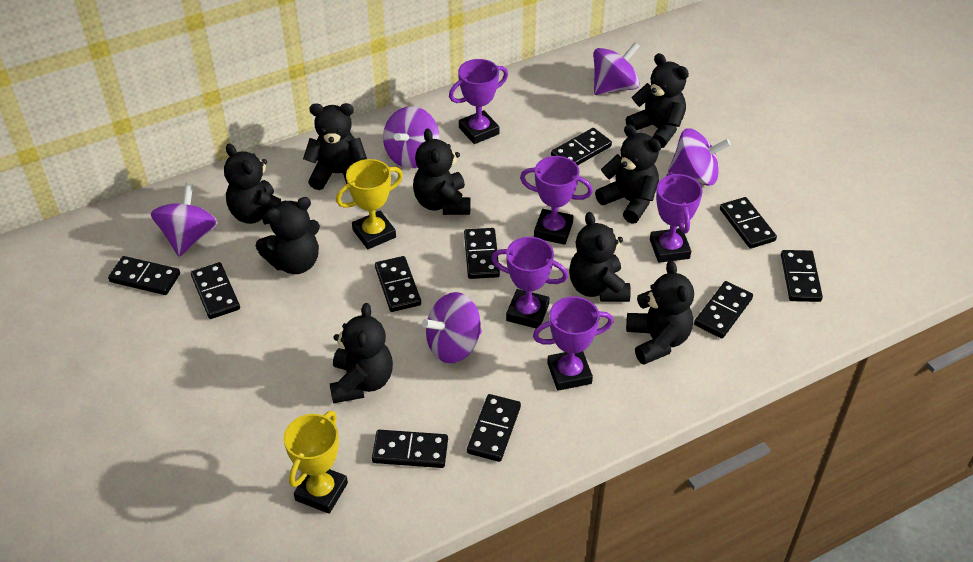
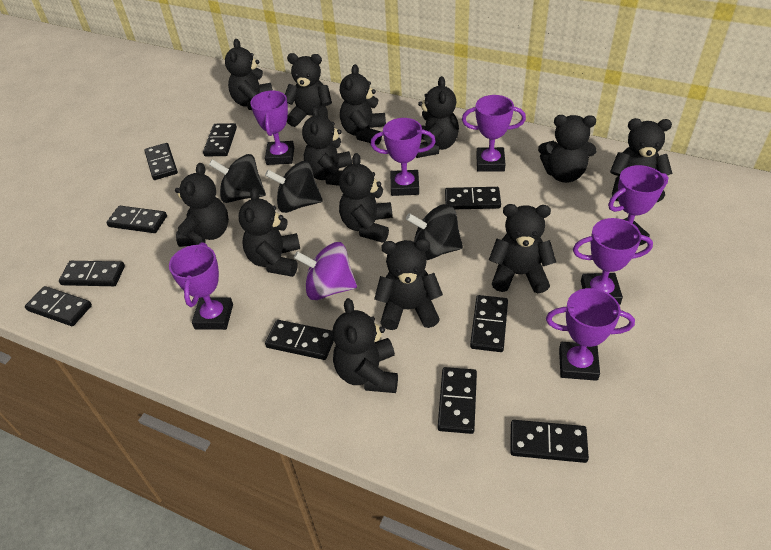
black spinning top: none = 0 -> [209,154,266,203] [265,161,323,213] [406,204,463,260] = 3
black teddy bear: [224,144,284,225] [256,197,320,274] [303,103,367,190] [330,303,393,403] [413,128,470,215] [569,212,631,302] [595,124,661,224] [626,53,689,148] [626,260,694,365] = 9 -> [175,163,229,247] [225,39,273,110] [239,187,300,277] [285,53,332,127] [302,106,352,186] [332,298,398,393] [339,153,393,243] [340,64,386,145] [374,239,443,330] [416,76,459,158] [489,204,556,293] [538,115,597,183] [610,118,673,202] = 13
purple spinning top: [151,183,218,257] [383,106,440,168] [422,292,482,363] [594,42,640,95] [668,128,731,186] = 5 -> [294,242,357,300] = 1
purple trophy: [449,59,508,144] [491,237,568,328] [520,156,593,245] [533,296,613,391] [650,172,703,263] = 5 -> [169,242,233,330] [250,91,294,165] [371,118,436,196] [462,95,526,172] [546,288,635,381] [573,218,653,305] [608,165,668,246] = 7
yellow trophy: [283,411,348,514] [336,159,403,249] = 2 -> none = 0

